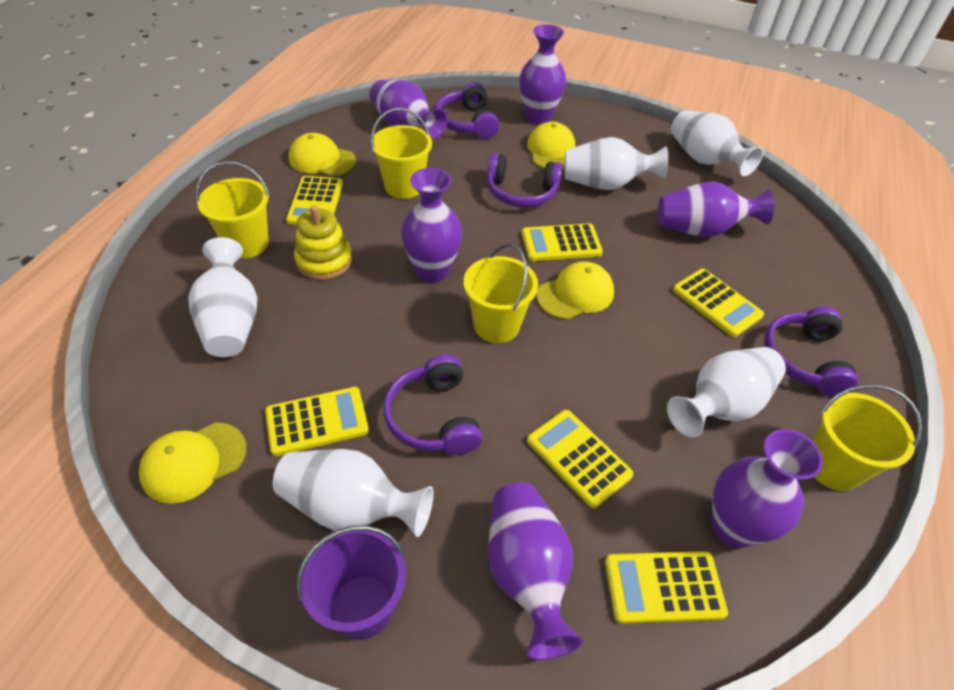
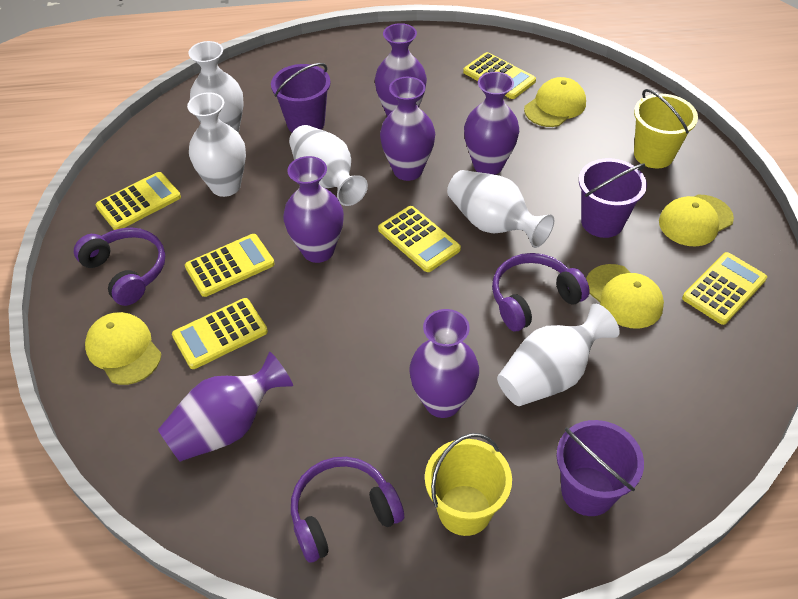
purple bucket: [296,525,406,640] = 1 -> [271,63,331,132] [556,420,644,516] [579,158,647,238] = 3
purple headphones: [383,354,482,455] [435,82,499,139] [487,153,563,208] [764,307,859,396] = 4 -> [74,227,165,306] [291,457,404,562] [492,253,590,331] = 3
yellow bucket: [196,161,270,259] [371,108,432,199] [464,244,538,343] [813,384,922,491] = 4 -> [425,433,512,536] [634,89,698,169] = 2
yellow stacking toy: [294,205,352,280] = 1 -> none = 0

